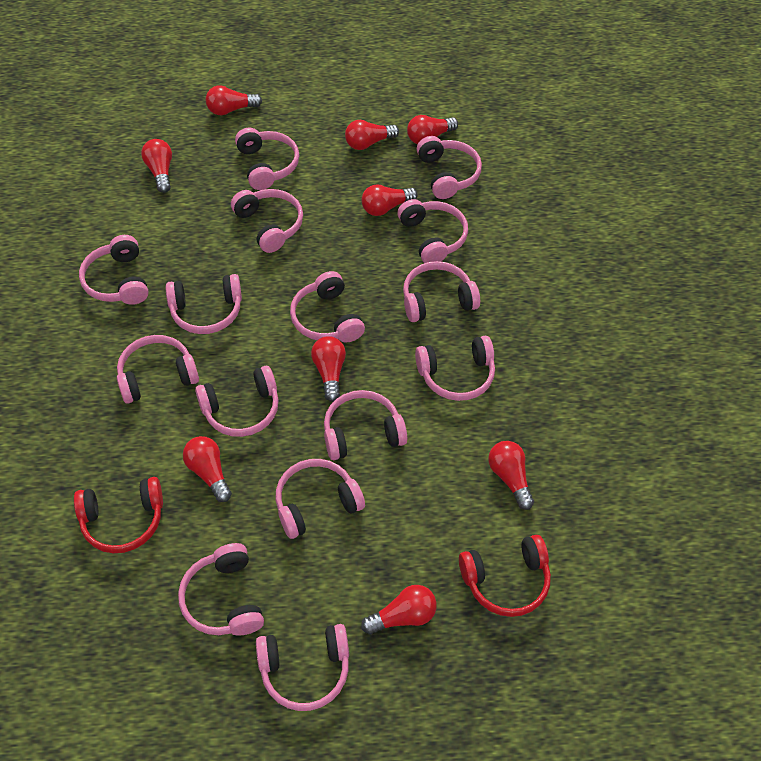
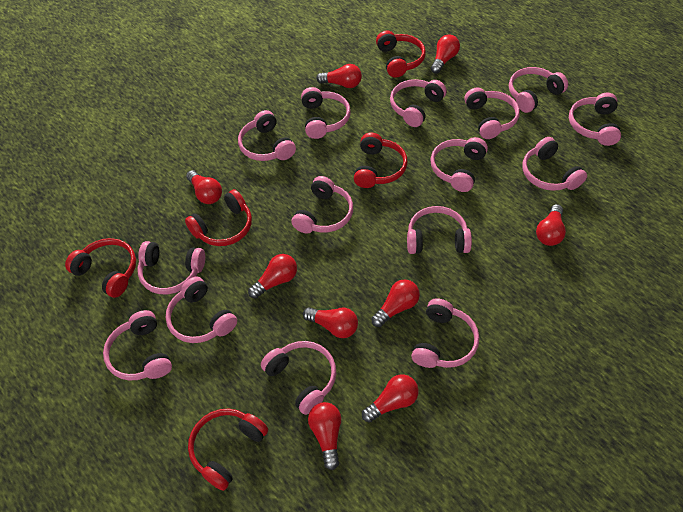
red headphones: [74,477,163,553] [459,535,551,617] = 2 -> [65,238,136,298] [185,189,252,246] [188,408,268,491] [354,132,407,188] [376,31,426,78] = 5

